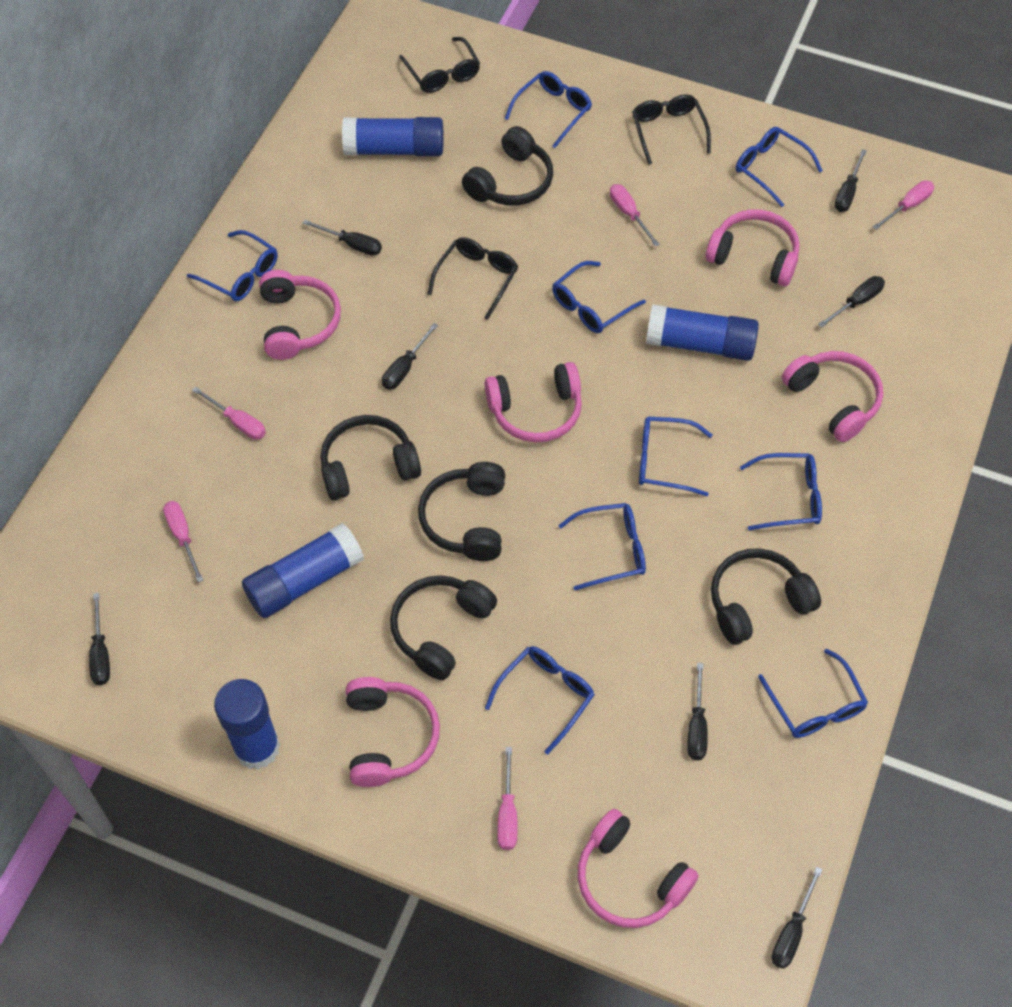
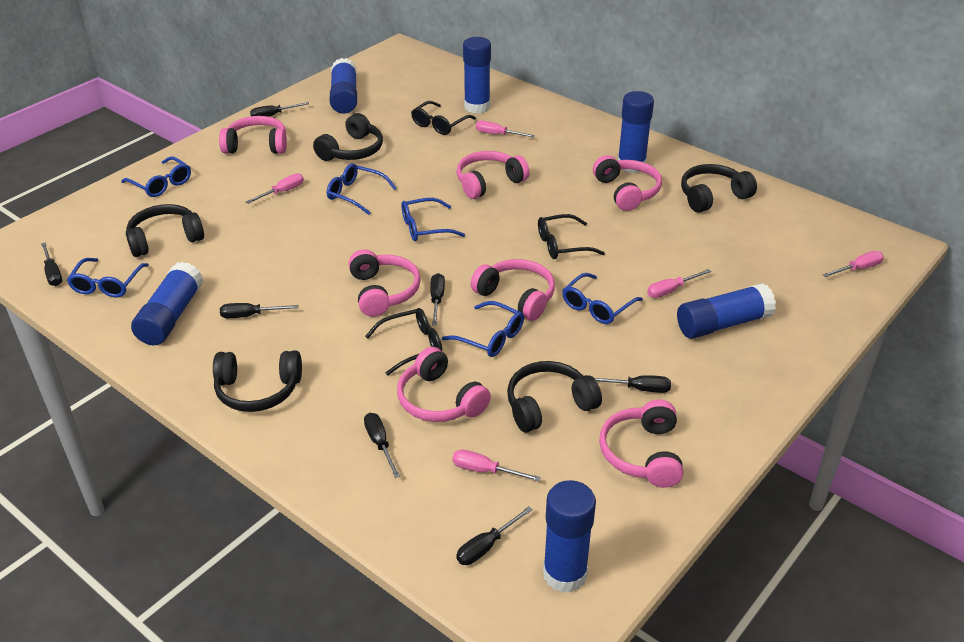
blue glasses: [187,230,278,301] [485,646,594,754] [505,71,592,148] [552,261,646,333] [558,503,646,590] [639,416,712,496] [736,127,823,207] [740,453,822,530] [758,648,868,738] = 9 -> [67,258,149,297] [121,157,191,197] [327,163,397,215] [402,198,465,241] [442,301,524,357] [562,273,643,324] = 6
blue glue stick: [214,679,280,770] [242,523,364,618] [342,117,443,156] [646,304,759,361] = 4 -> [131,262,203,345] [330,58,357,114] [463,37,491,114] [543,480,596,593] [618,91,654,173] [677,283,776,339] = 6
pink headphones: [259,270,341,360] [346,677,440,787] [485,362,582,442] [578,809,699,928] [705,210,800,286] [782,351,883,442] = 6 -> [219,116,287,154] [348,249,421,317] [397,347,491,422] [457,151,530,199] [471,259,555,321] [593,155,662,211] [599,400,684,488] = 7

